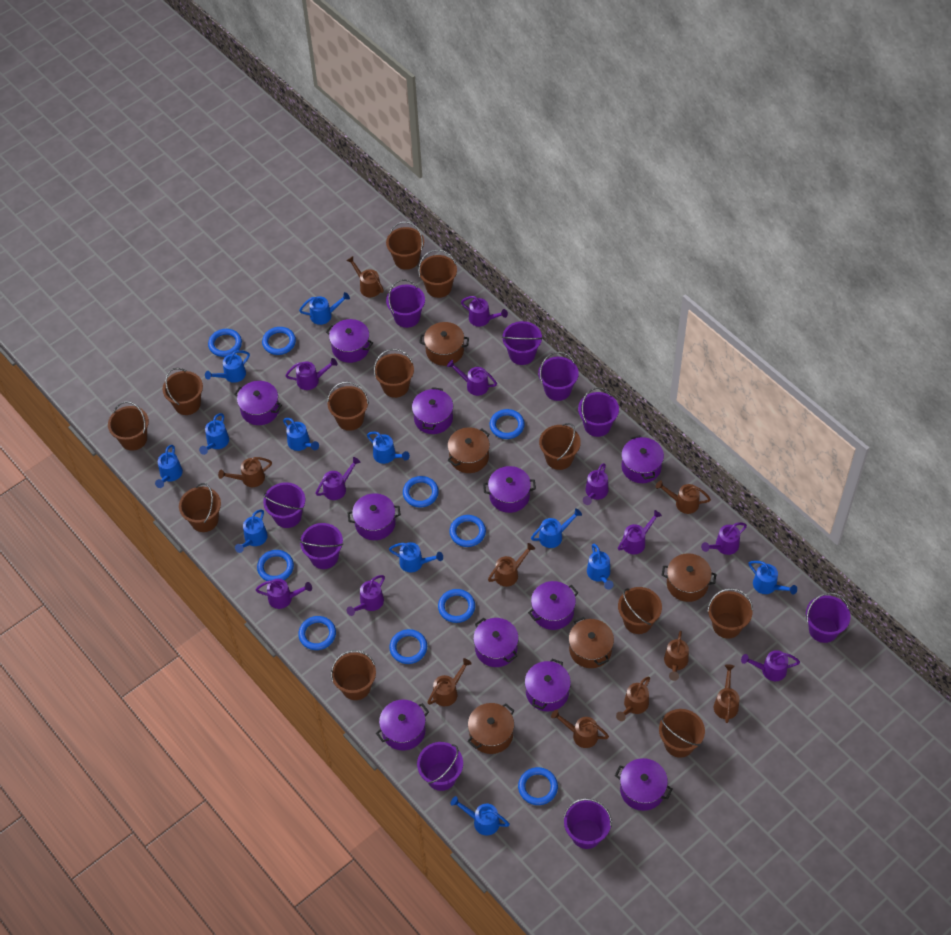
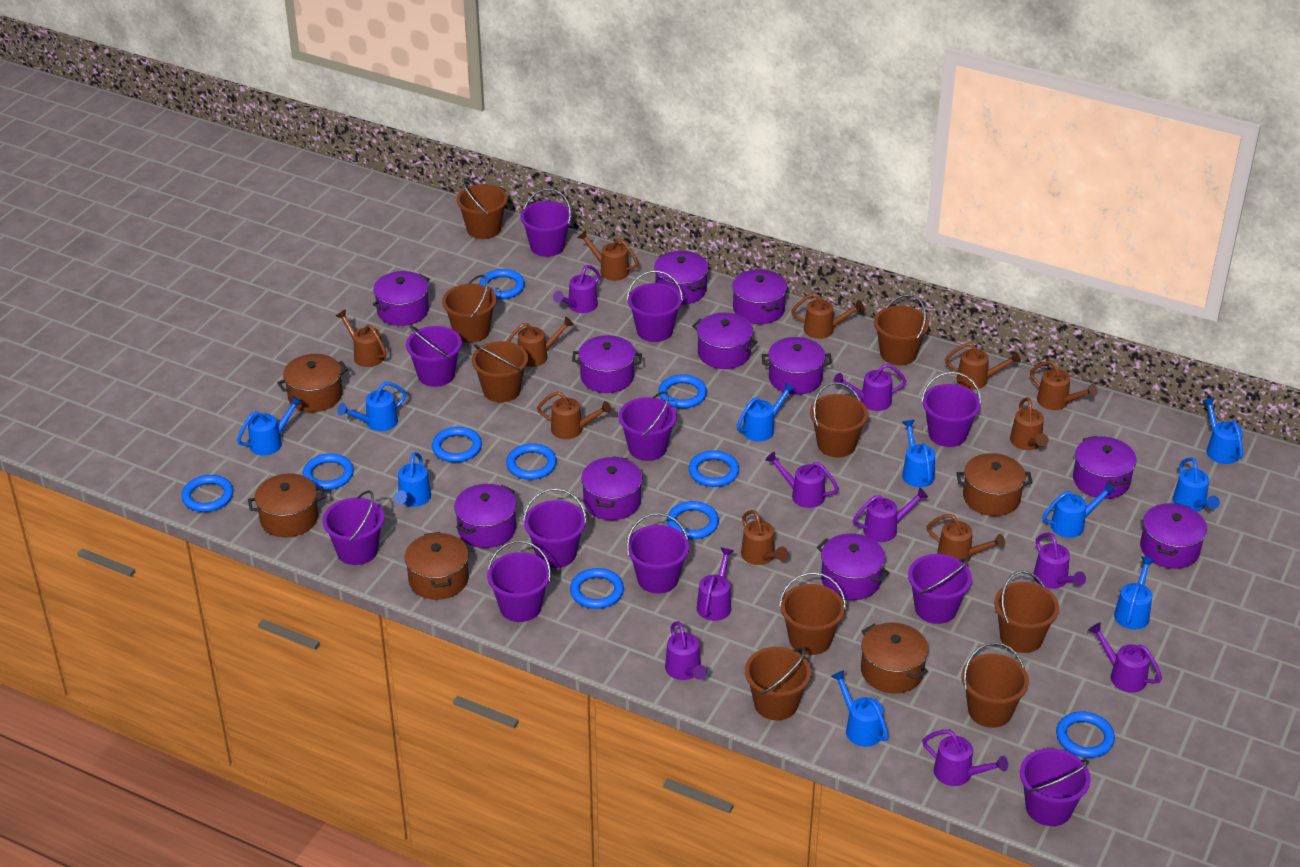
blue watering can: [155,445,183,488] [199,413,229,455] [205,350,250,383] [235,509,268,553] [283,418,319,451] [299,292,350,325] [367,432,410,464] [389,542,443,572] [450,796,510,835] [531,508,582,548] [587,544,614,590] [749,561,797,595] = 12 -> [237,396,303,456] [337,382,407,431] [394,452,431,507] [737,382,796,442] [831,670,889,747] [902,420,935,487] [1042,483,1116,538] [1114,556,1155,630] [1173,457,1220,512] [1202,398,1243,464] = 10
brown bucket: [108,401,149,451] [163,368,203,415] [179,483,221,532] [327,382,369,431] [331,650,376,700] [374,349,414,398] [386,222,424,270] [418,249,457,298] [539,423,581,470] [618,587,662,634] [659,709,705,758] [707,588,753,639] = 12 -> [442,275,497,343] [456,178,508,239] [472,341,528,402] [745,647,811,720] [779,572,846,655] [810,382,868,457] [874,294,929,365] [962,642,1029,728] [994,571,1059,653] = 9
brown watering can: [218,457,272,487] [346,256,384,297] [427,658,472,706] [488,543,535,587] [551,710,609,748] [616,677,650,721] [656,480,711,514] [664,631,689,681] [714,664,739,723] = 9 -> [336,310,387,367] [507,316,574,367] [537,391,612,439] [577,230,639,281] [741,510,788,565] [791,293,864,339] [926,514,1005,563] [945,342,1021,389] [1010,397,1049,450] [1030,361,1098,410] = 10
purple bucket: [263,482,305,528] [299,523,343,569] [386,279,425,328] [417,742,463,791] [502,321,543,365] [538,352,579,401] [564,798,612,849] [578,387,619,437] [806,592,851,643] = 9 -> [322,490,384,565] [406,326,462,387] [487,541,551,622] [520,188,572,257] [523,488,587,568] [618,391,677,461] [627,270,683,342] [627,513,689,594] [908,554,972,624] [921,372,982,447] [1020,748,1091,826] = 11
purple watering can: [256,579,312,609] [285,358,338,390] [316,457,361,500] [347,575,385,616] [447,360,497,396] [461,296,508,327] [583,463,608,505] [618,510,662,555] [701,522,747,555] [741,650,800,681] = 10 -> [553,265,600,313] [665,621,707,680] [697,548,734,621] [765,451,839,508] [833,364,906,411] [853,487,928,542] [922,730,1008,786] [1033,533,1086,589] [1089,622,1162,692] = 9

